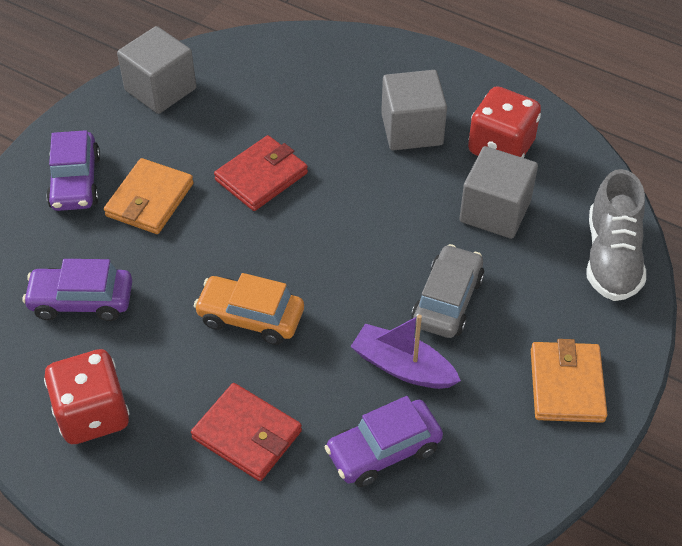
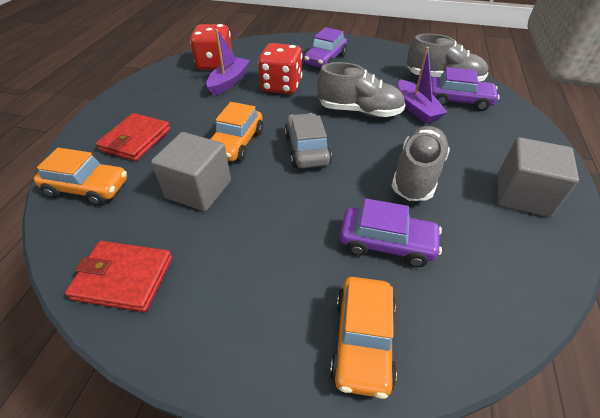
grey cube: [117,26,196,114] [381,70,447,150] [459,146,538,239] = 3 -> [151,132,231,211] [497,137,579,217] = 2
grey shoe: [587,169,646,301] = 1 -> [317,62,405,117] [392,126,450,201] [407,34,488,82] = 3
orange car: [194,273,304,345] = 1 -> [34,148,127,206] [211,102,263,162] [330,277,397,399] = 3
orange wallet: [104,158,194,234] [531,339,607,423] = 2 -> none = 0
purple boat: [350,315,461,389] = 1 -> [206,29,250,96] [398,47,448,123] = 2

